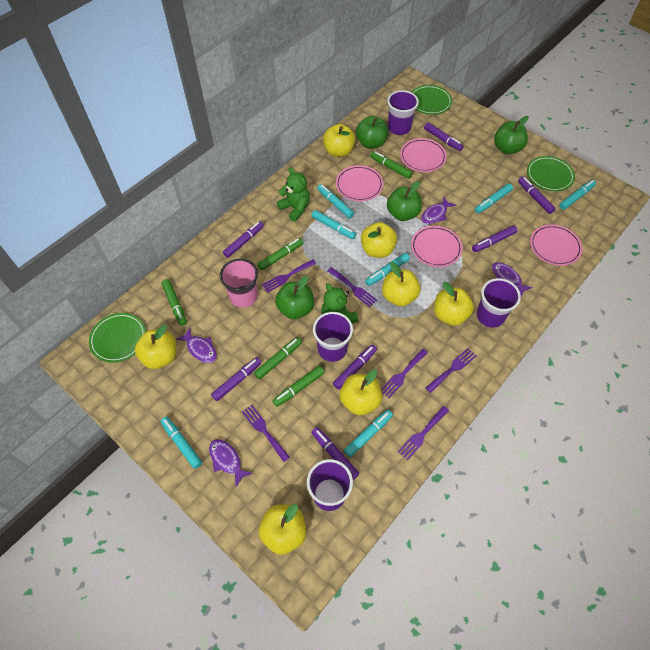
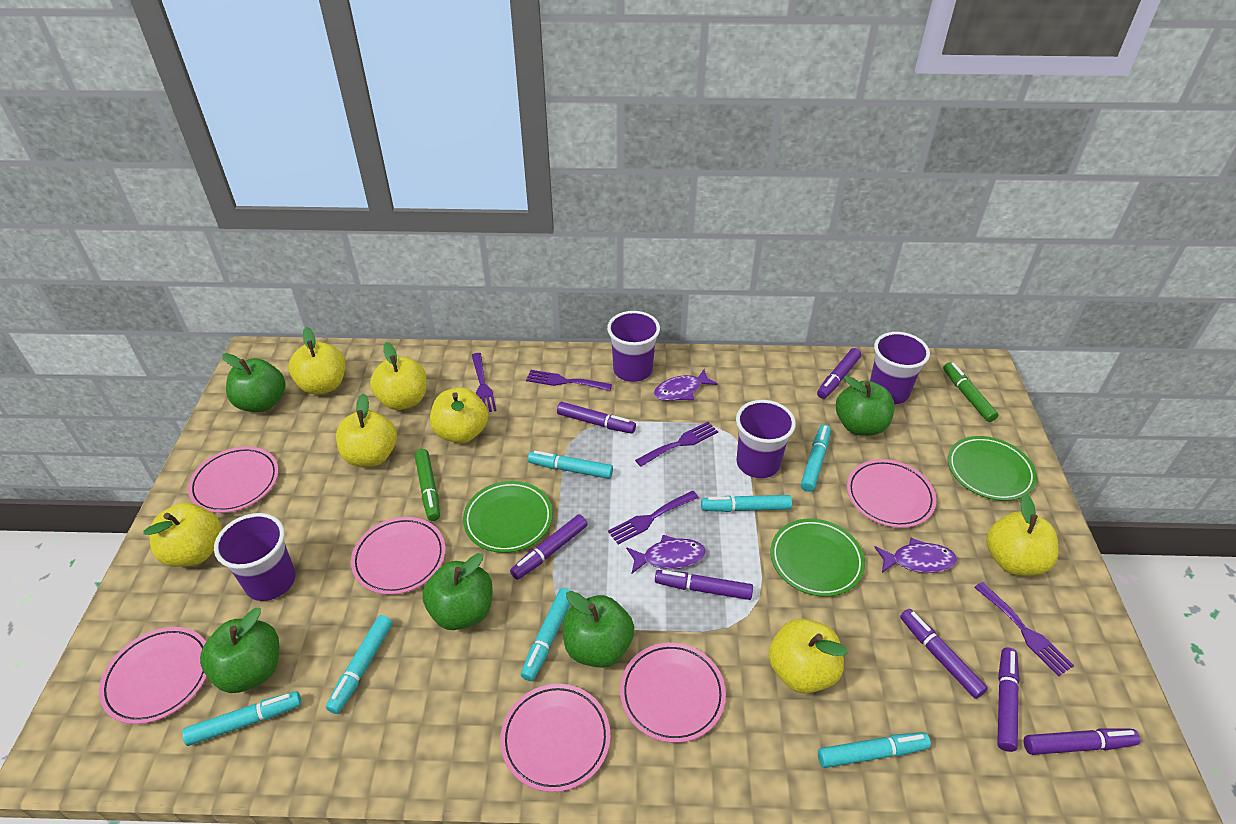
green apple: [275,276,314,319] [356,116,388,149] [387,181,422,221] [494,116,529,154] = 4 -> [200,608,279,693] [222,353,285,412] [422,553,493,630] [563,591,634,668] [836,376,895,436] = 5
green marker: [162,279,187,326] [254,337,302,379] [257,238,303,270] [272,366,324,407] [370,151,413,179] = 5 -> [415,449,440,521] [943,362,998,422] = 2
green teddy bear: [277,167,310,222] [321,283,358,323] = 2 -> none = 0
pink cup: [220,259,258,308] = 1 -> none = 0
pink plate: [336,165,383,201] [400,138,447,172] [411,226,463,267] [530,224,582,266] = 4 -> [99,627,207,724] [188,446,279,513] [351,517,446,595] [500,684,610,792] [620,643,726,743] [847,459,936,528] = 6
purple fish: [176,327,217,363] [209,439,253,487] [421,197,456,224] [492,262,533,296] = 4 -> [626,535,706,574] [654,369,718,401] [874,538,957,573] = 3
purple fork: [242,405,290,462] [262,259,316,293] [327,267,377,307] [381,348,428,398] [398,406,449,461] [425,348,476,393] = 6 -> [472,353,497,412] [526,370,612,391] [608,491,699,544] [635,422,718,467] [974,582,1074,676] = 5

